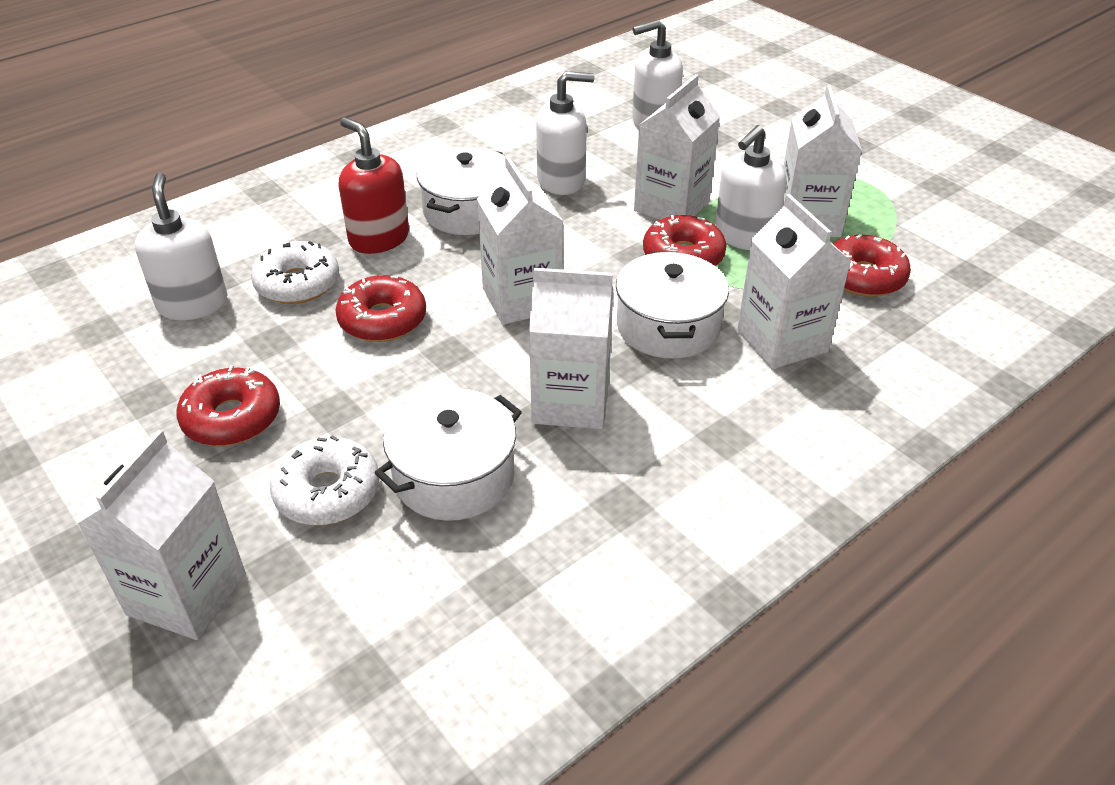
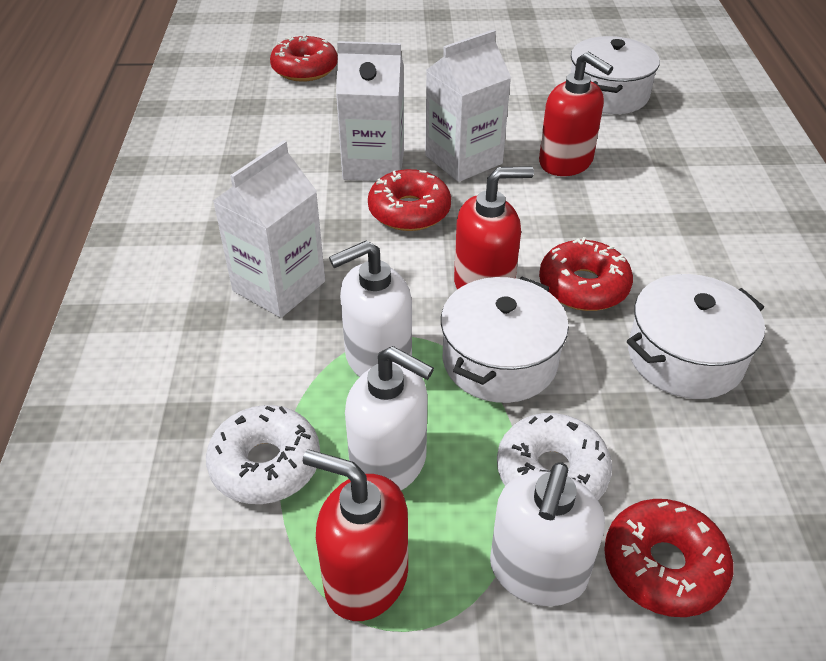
red soap dispenser: [339,117,409,254] = 1 -> [303,449,408,621] [454,166,534,290] [539,52,613,176] = 3
white carton: [77,430,246,640] [477,156,563,325] [529,268,613,429] [634,74,720,220] [737,194,851,369] [782,85,862,237] = 6 -> [213,140,325,318] [336,41,404,181] [425,29,511,182] = 3
white soap dispenser: [135,173,228,320] [536,71,594,195] [632,20,683,129] [715,125,786,250] = 4 -> [329,240,412,377] [345,346,434,490] [490,463,605,606] = 3

